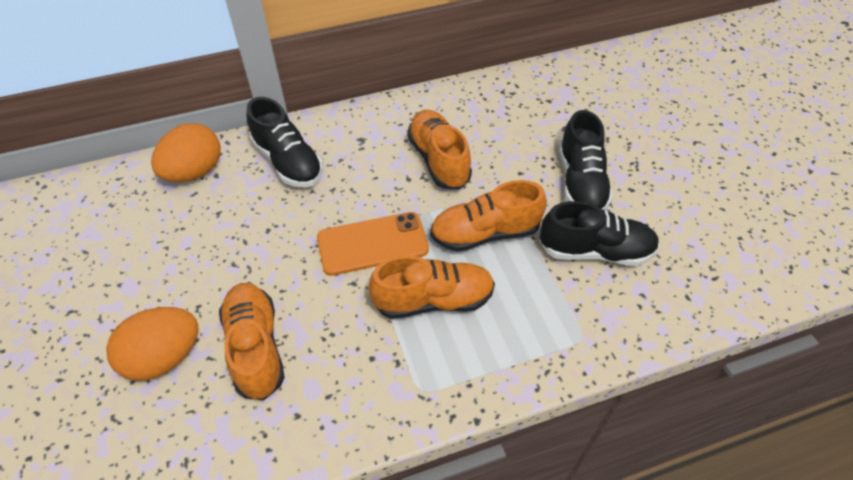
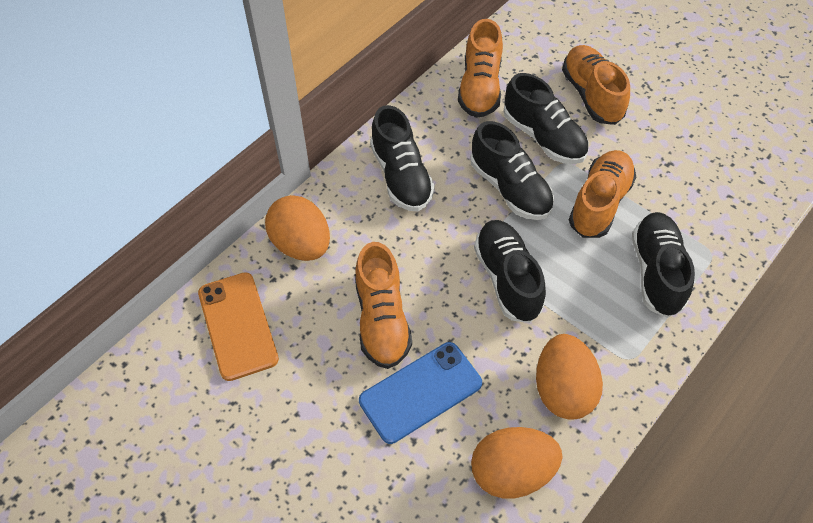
black shoe: [247,97,323,188] [540,201,659,266] [559,110,613,210] = 3 -> [370,105,435,211] [470,121,554,220] [474,220,546,323] [504,73,589,164] [632,212,695,318] = 5
blue phone: none = 0 -> [359,342,482,444] = 1
orange egg: [106,307,198,381] [151,123,221,182] = 2 -> [265,195,330,261] [471,427,562,499] [536,334,603,420] = 3

